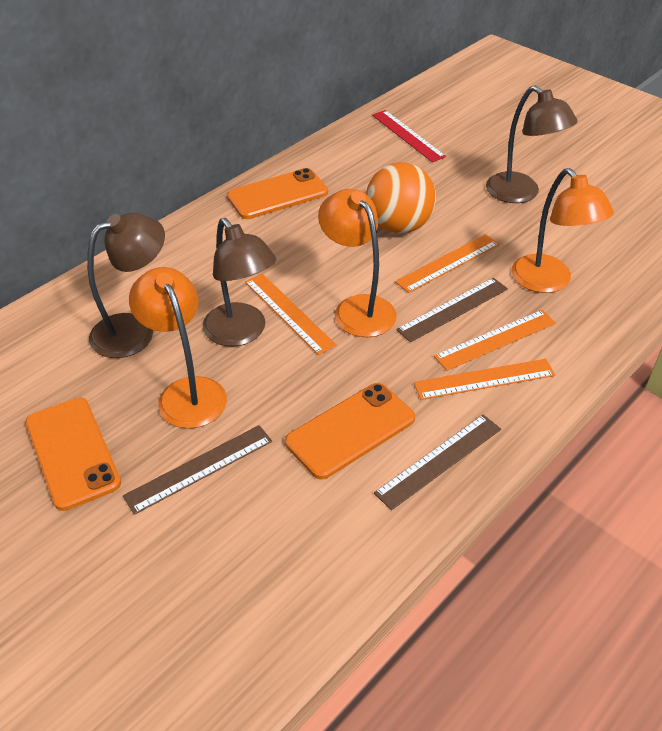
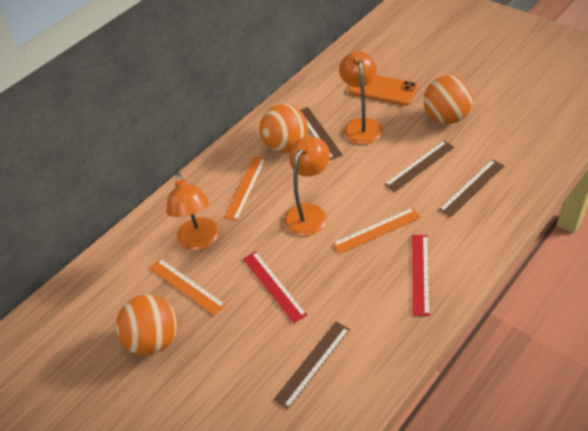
brown lamp: [87,213,165,358] [203,218,276,347] [486,85,578,203] = 3 -> none = 0
brown ruler: [123,425,272,515] [374,415,501,510] [396,278,508,342] = 3 -> [274,321,350,410] [300,107,343,160] [384,141,455,192] [439,159,504,217] = 4
orange ball: [366,162,436,234] = 1 -> [116,295,178,356] [260,104,308,153] [424,75,473,124] = 3
orange phone: [25,398,121,511] [227,168,328,219] [285,383,415,480] = 3 -> [348,75,418,106] = 1
orange ruler: [245,274,337,355] [395,234,499,293] [414,359,555,400] [434,310,556,371] = 4 -> [149,258,226,316] [224,157,266,221] [332,207,421,254] = 3
red ruler: [372,110,446,162] = 1 -> [243,251,307,323] [412,235,430,316] = 2

